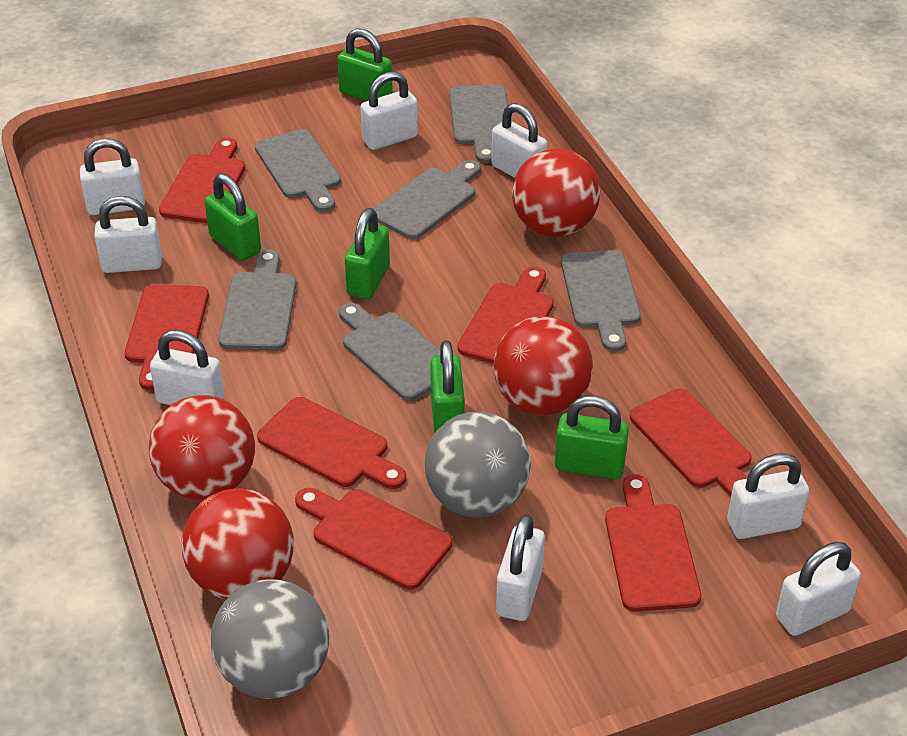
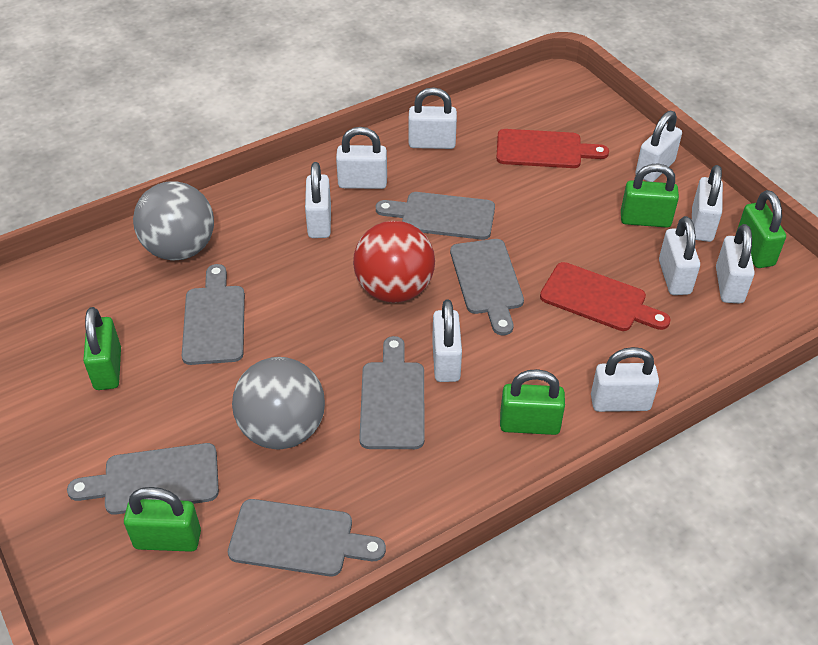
red ball: [149,395,255,500] [181,488,294,600] [493,316,593,416] [512,149,600,237] = 4 -> [353,221,435,303] = 1
red cutting board: [125,284,209,390] [159,138,245,223] [257,397,406,489] [295,488,452,589] [458,266,554,364] [605,474,701,612] [630,389,752,497] = 7 -> [496,129,609,168] [540,262,671,331] = 2
white padlock: [80,138,145,215] [94,196,162,273] [150,330,224,405] [360,71,418,150] [491,103,547,178] [496,514,545,621] [727,453,809,539] [776,542,861,636] = 8 -> [305,162,331,238] [336,127,387,189] [409,87,457,149] [432,300,462,382] [591,347,659,412] [635,111,682,182] [659,216,700,295] [692,165,723,242] [716,224,755,304] = 9

